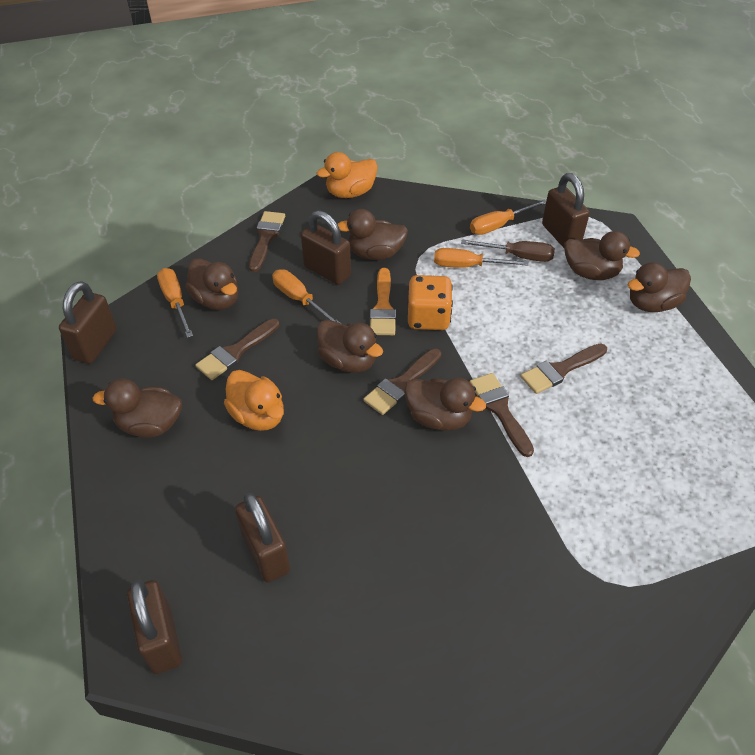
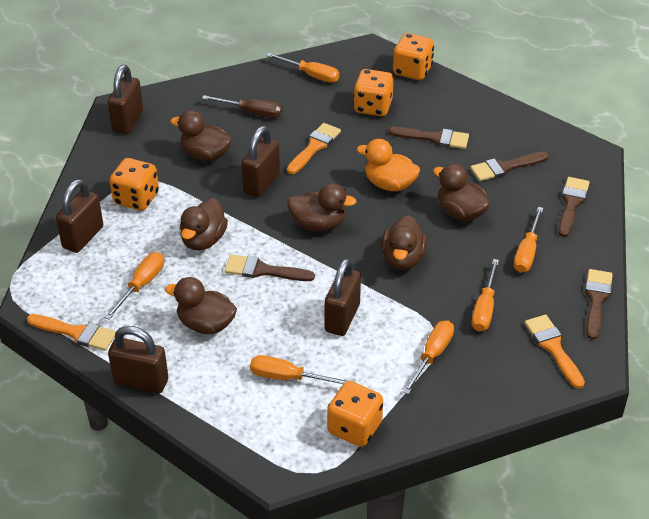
brown duck: [93,378,182,438] [185,258,238,310] [317,320,383,373] [337,209,408,260] [404,378,486,431] [565,231,640,280] [627,262,691,312] = 7 -> [165,277,237,334] [170,110,232,161] [180,198,228,251] [287,183,357,231] [381,215,427,270] [433,164,490,221] = 6
orange brush: [370,268,396,335] = 1 -> [27,314,116,351] [287,123,341,174] [525,315,585,389] = 3
orange dice: [407,275,453,330] = 1 -> [110,158,159,211] [327,381,383,447] [353,69,394,116] [393,33,434,80] = 4
orange duck: [224,370,284,431] [317,152,378,198] = 2 -> [357,139,420,191] = 1
orange screwdriver: [157,268,193,338] [272,269,341,324] [434,248,528,268] [470,199,546,235] = 4 -> [104,252,164,320] [250,355,349,385] [266,53,339,83] [403,320,454,394] [472,259,499,332] [514,207,543,273] = 6

